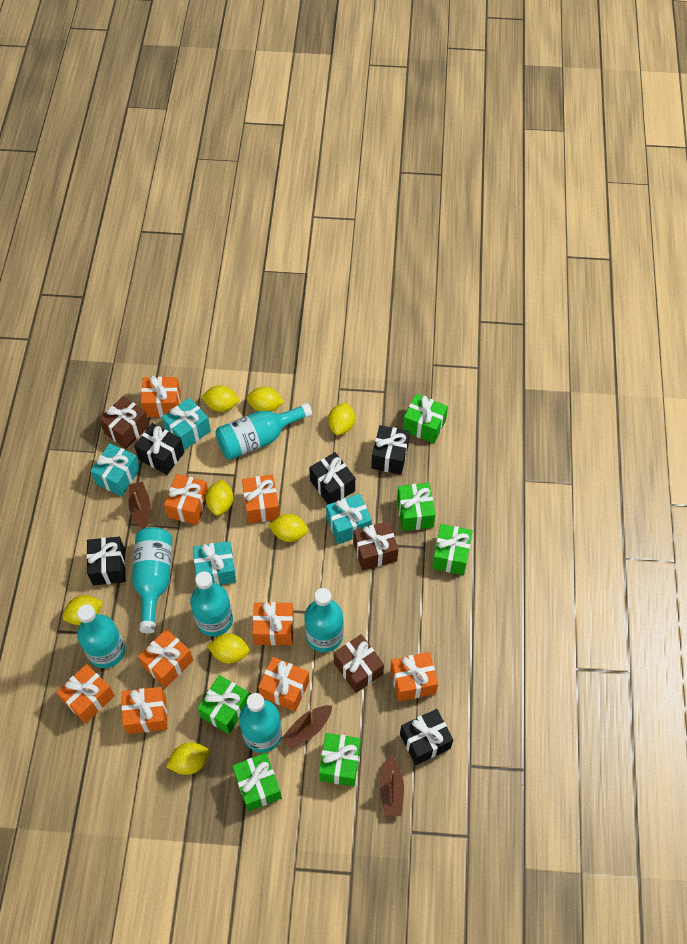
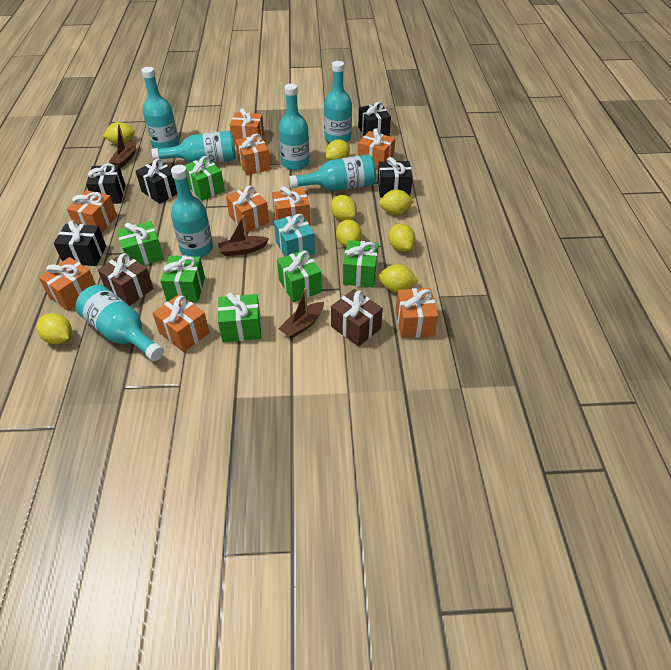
brown gift: [99,396,149,449] [334,634,384,693] [353,521,398,571] = 3 -> [98,253,154,306] [331,289,383,347] = 2
turquoise bottle: [77,604,125,668] [132,527,172,633] [190,571,233,637] [215,403,312,460] [239,693,282,753] [304,588,344,652] = 6 -> [75,285,164,361] [141,67,179,149] [151,131,236,163] [171,165,213,258] [279,83,309,170] [289,154,376,191] [324,61,352,143] = 7
turquoise gift: [91,443,140,496] [162,398,211,450] [193,541,236,585] [326,494,372,544] = 4 -> [274,213,315,257] = 1

